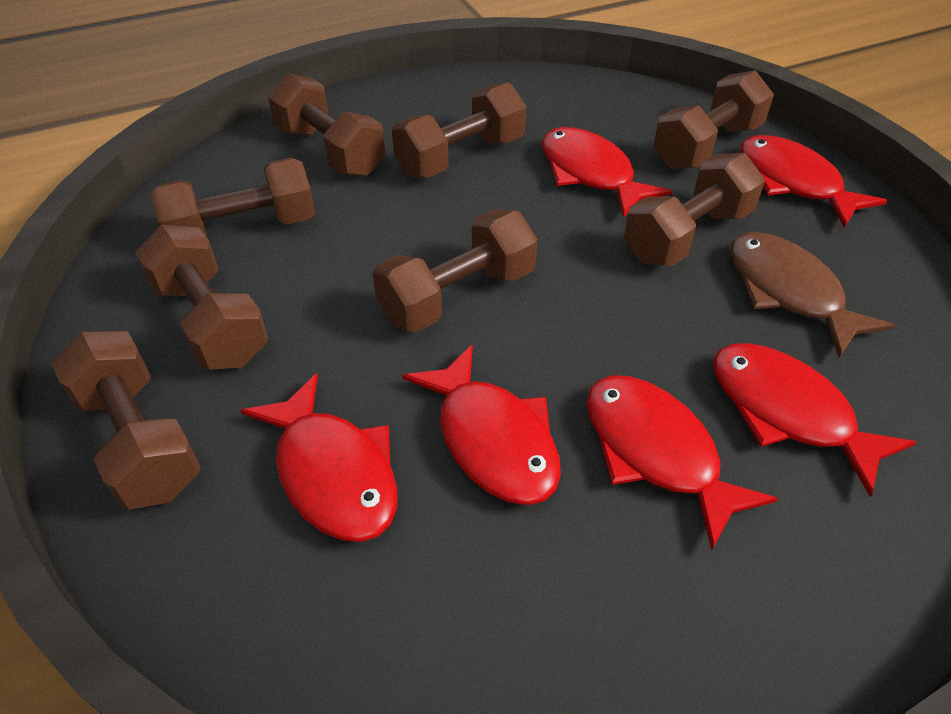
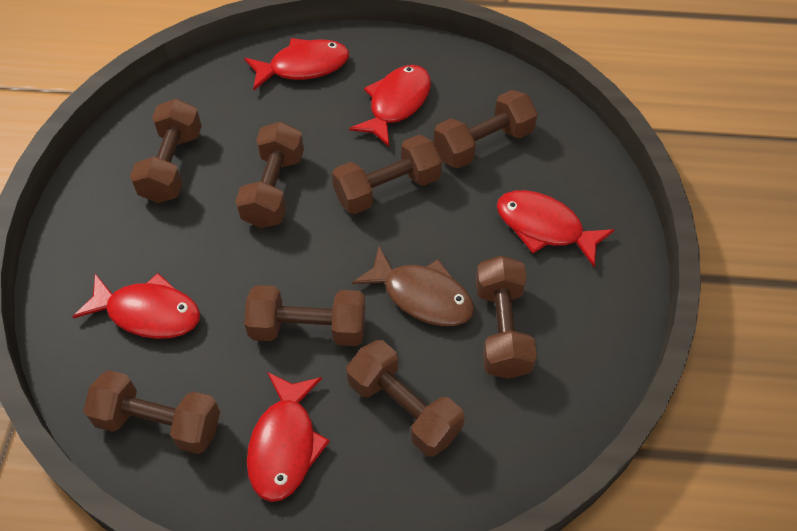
red fish: [240,373,397,542] [402,344,561,505] [542,127,672,218] [586,375,778,550] [713,343,916,497] [741,135,887,228] = 6 -> [72,273,200,339] [244,38,349,90] [247,372,330,502] [349,65,431,147] [497,190,614,267] = 5

